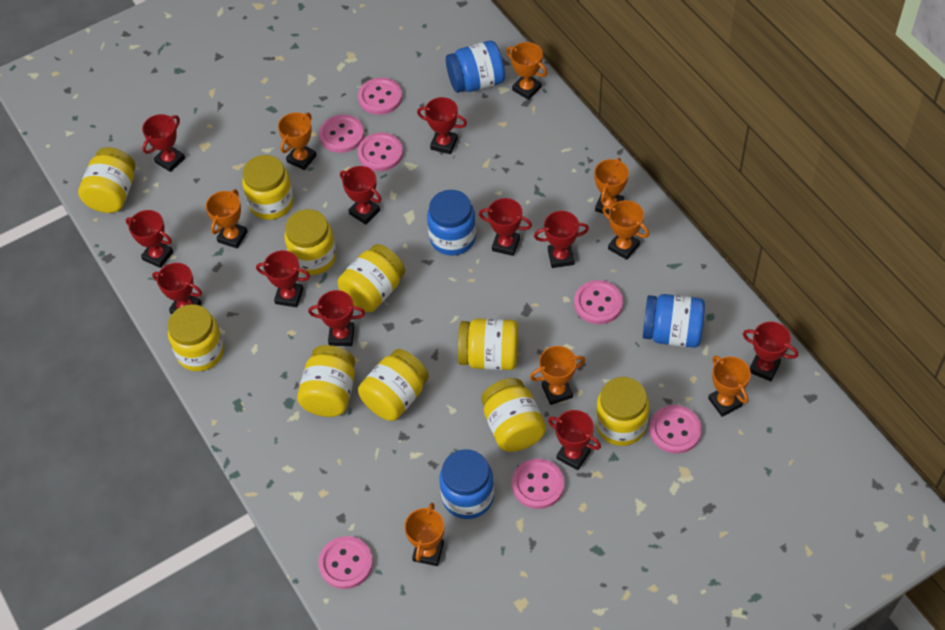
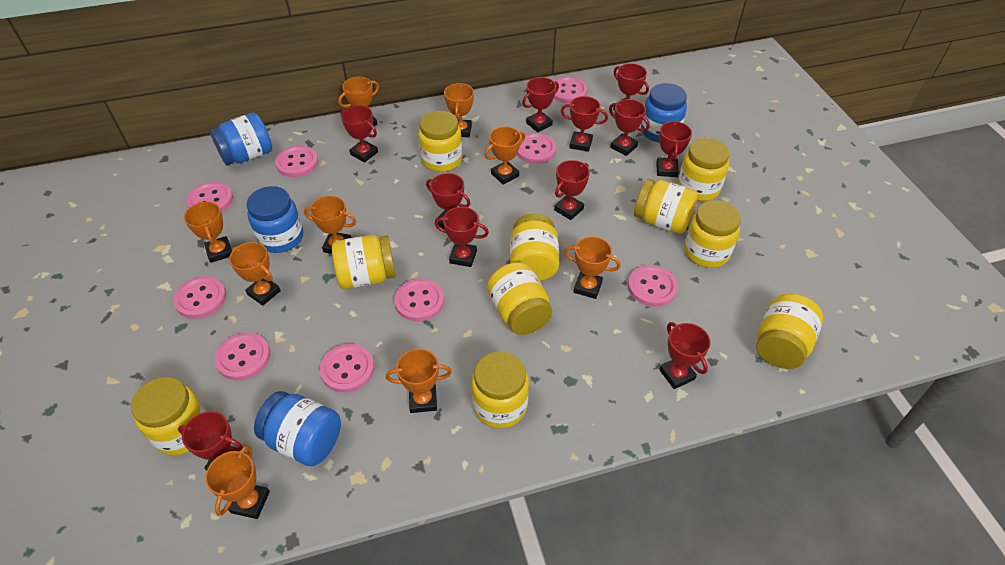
orange trophy: [206,190,248,249] [278,112,317,170] [404,503,444,566] [506,42,547,100] [530,346,585,405] [594,158,629,214] [602,200,649,260] [708,355,751,417] = 8 -> [184,202,232,263] [205,445,270,519] [229,242,281,306] [304,196,357,254] [338,77,379,126] [386,349,452,413] [444,83,474,137] [484,126,525,185] [564,237,621,299] = 9
pink button: [319,115,364,153] [319,536,373,589] [358,78,402,115] [358,133,403,171] [512,459,565,509] [574,280,623,324] [649,405,702,454] = 7 -> [173,276,226,319] [186,182,233,212] [215,333,270,380] [275,146,318,177] [320,344,374,393] [394,279,444,321] [517,133,556,164] [554,77,587,103] [628,265,678,307] = 9

